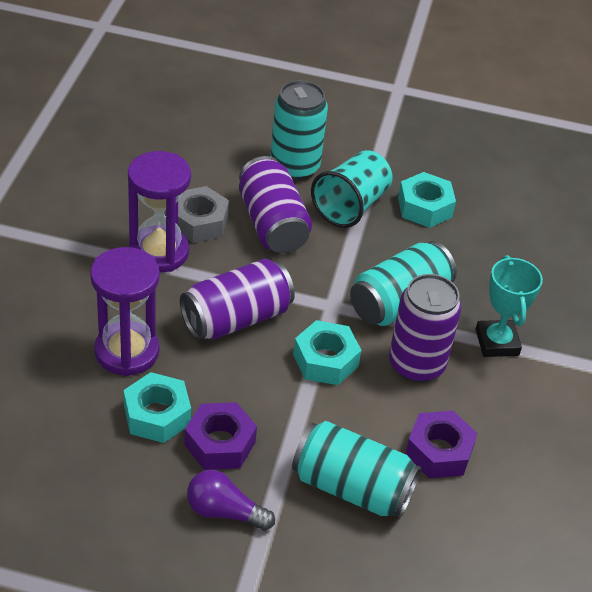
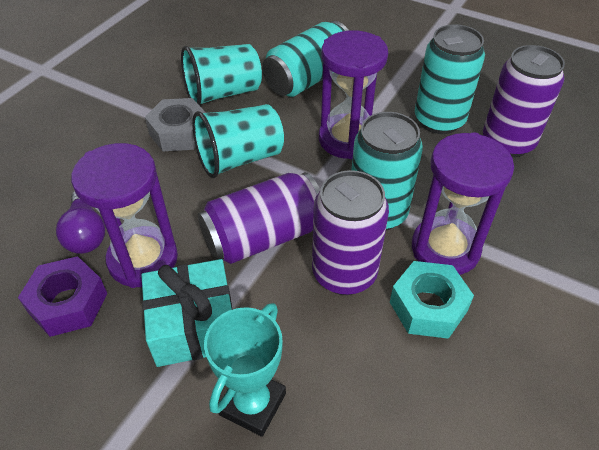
purple hourglass: [90,247,160,376] [128,151,191,273] = 2 -> [71,143,178,288] [319,30,388,159] [412,132,514,275] = 3
purple nut: [184,402,257,470] [405,411,478,478] = 2 -> [18,256,107,337] = 1
turquoise cup: [311,150,392,228] = 1 -> [181,44,262,106] [192,104,284,178] = 2
turquoise gift: none = 0 -> [141,259,233,367] = 1
turquoise nut: [124,372,191,443] [293,320,362,385] [398,172,456,228] = 3 -> [390,261,474,339] = 1

